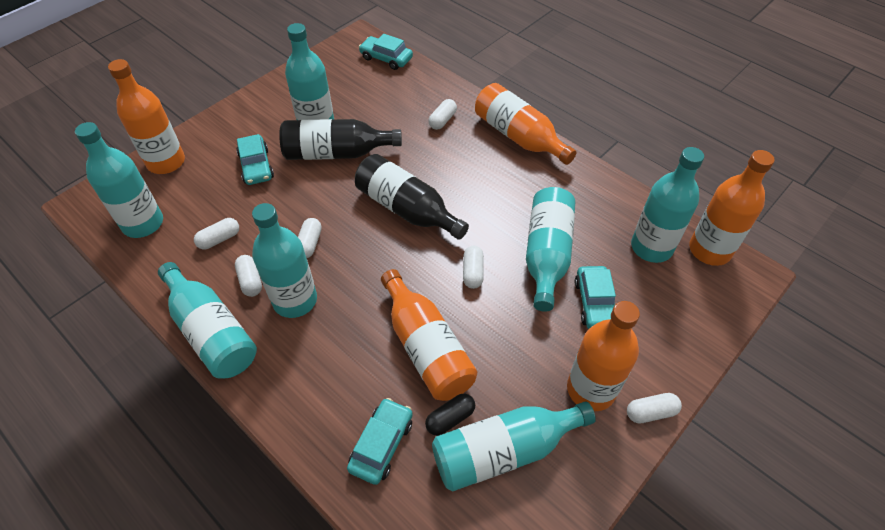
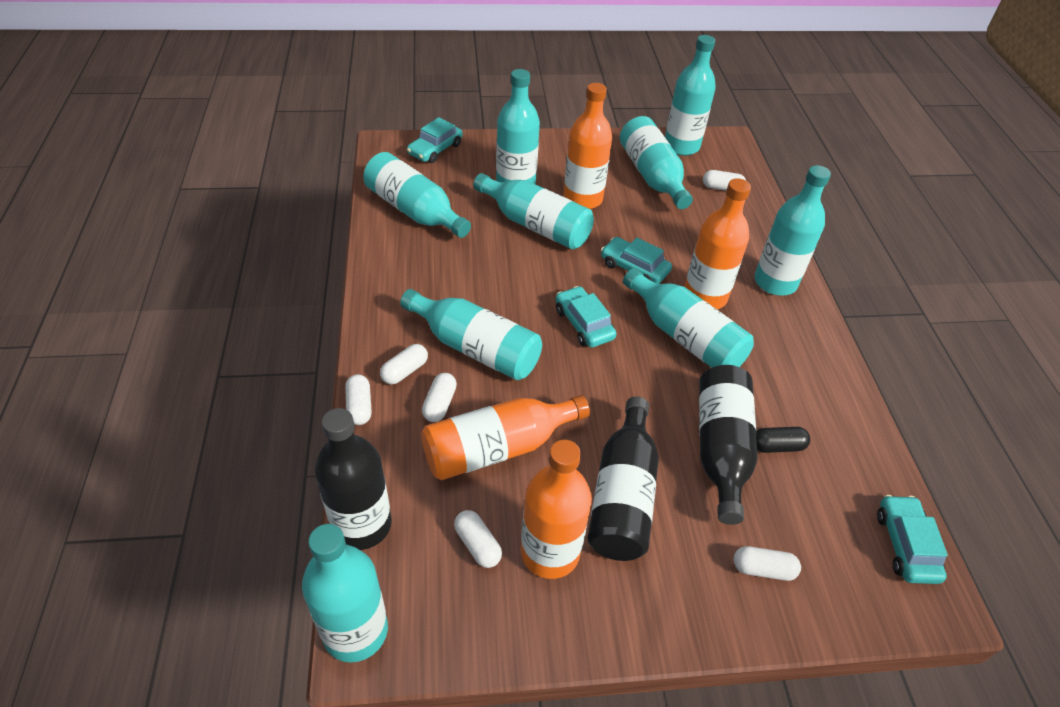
black bottle: [279,119,402,160] [355,154,469,240] = 2 -> [315,408,392,550] [587,397,659,561] [699,365,758,525] = 3
orange bottle: [108,59,185,174] [381,269,477,401] [475,83,577,165] [567,301,640,411] [689,150,775,266] = 5 -> [421,395,590,480] [521,440,592,579] [563,83,612,209] [684,178,751,309] = 4
turquoise bottle: [75,122,163,238] [158,262,257,379] [252,203,317,318] [285,23,334,120] [432,401,596,491] [526,187,575,312] [631,147,704,263] = 7 -> [302,524,388,663] [363,152,471,238] [400,289,542,380] [473,173,594,249] [496,69,540,184] [620,116,693,209] [623,268,754,368] [665,35,716,156] [754,165,831,296] = 9

